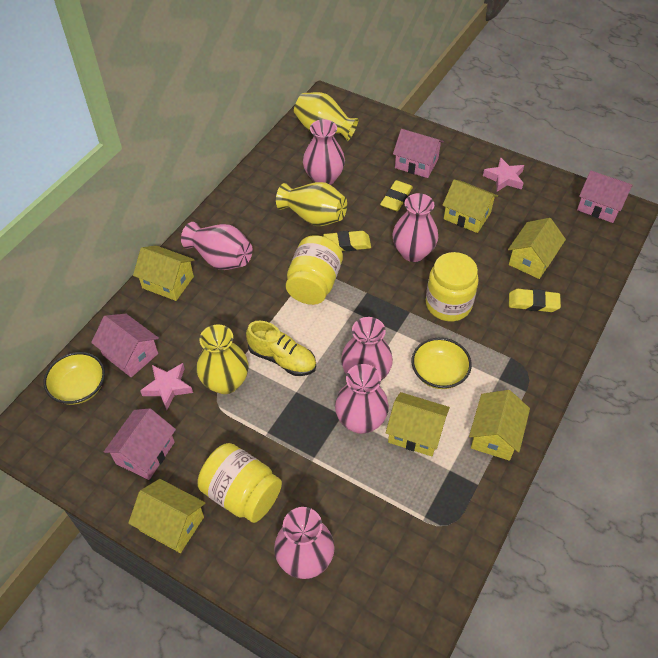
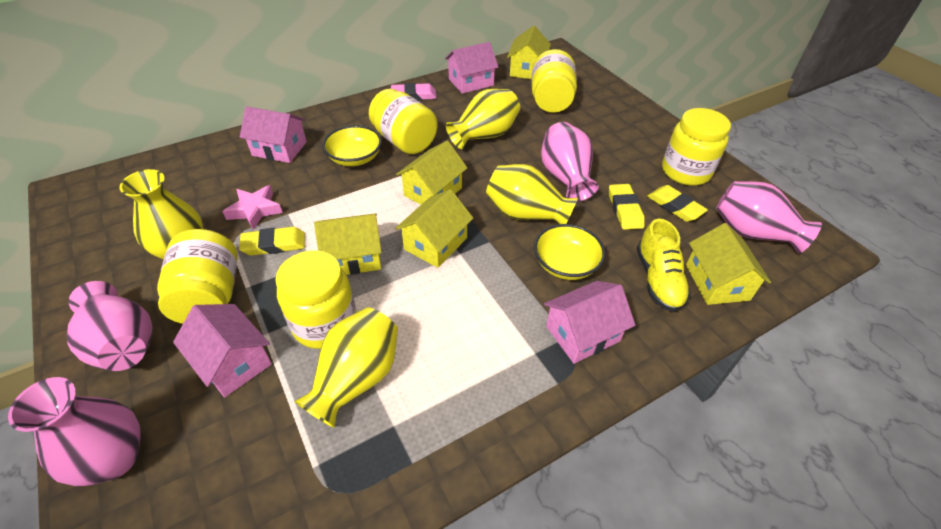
pink eraser: none = 0 -> [391,83,436,100] = 1
pink star: [140,363,193,410] [483,157,524,192] = 2 -> [222,185,283,230] = 1
pink vase: [181,222,253,270] [274,507,335,579] [303,119,345,185] [335,364,389,434] [341,317,393,380] [392,193,438,262] = 6 -> [8,377,141,486] [67,281,153,371] [541,122,599,202] [716,181,822,253] = 4
yellow house: [128,479,205,553] [133,246,195,301] [386,392,450,456] [442,180,498,233] [469,390,530,461] [508,218,566,279] = 6 -> [314,213,382,275] [395,189,473,268] [396,141,467,205] [507,26,551,79] [686,223,771,305] = 5
yellow jar: [198,443,282,523] [286,235,343,305] [426,252,479,321] = 3 -> [157,229,238,324] [275,250,357,349] [369,89,438,154] [532,49,577,113] [662,108,731,186] = 5
yellow vase: [197,324,249,394] [276,182,347,226] [294,92,359,141] = 3 -> [119,169,203,259] [294,307,398,428] [446,89,520,149] [486,164,578,224] = 4

